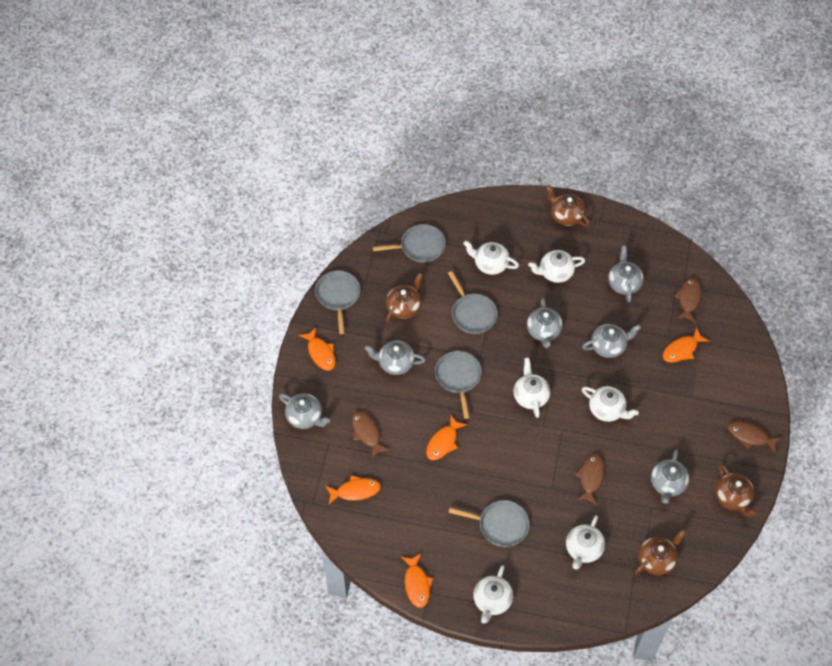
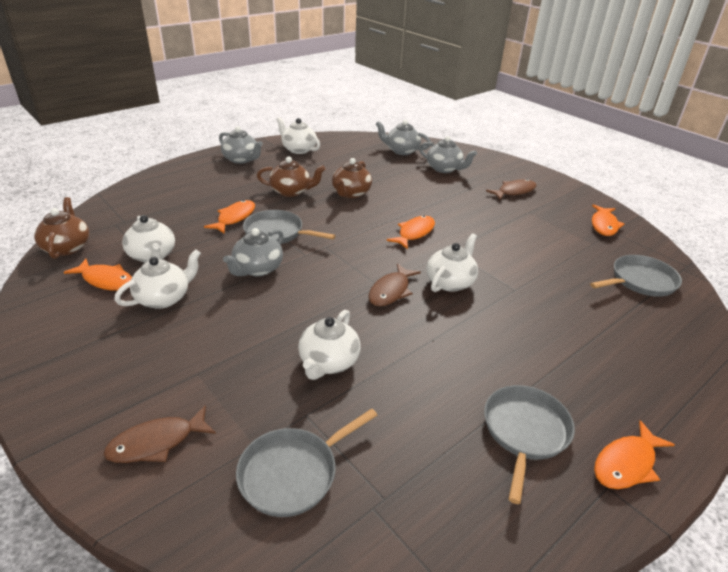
brown fish: [352,411,389,459] [575,454,605,505] [674,278,702,322] [728,421,782,454] = 4 -> [103,405,216,463] [369,263,421,306] [486,179,536,200] = 3
brown teapot: [386,273,422,323] [546,185,590,227] [634,530,686,575] [715,464,756,517] = 4 -> [34,197,90,259] [257,156,325,197] [332,158,372,198] = 3
grey pan: [315,271,360,334] [373,224,446,263] [435,351,482,419] [448,271,498,334] [449,500,530,547] = 5 -> [236,408,378,517] [243,210,335,244] [484,385,575,504] [590,255,682,297] = 4
grey teapot: [279,393,330,429] [364,341,426,375] [527,298,563,348] [582,324,641,358] [608,246,644,303] [651,450,689,504] = 6 -> [219,126,263,164] [223,228,284,276] [376,120,431,155] [419,136,477,173] = 4
white teapot: [463,241,519,275] [473,565,513,624] [514,358,550,418] [528,250,585,283] [566,515,605,570] [582,386,639,422] = 6 -> [114,249,201,309] [122,215,175,262] [276,117,320,154] [298,310,361,380] [427,234,478,292] = 5

